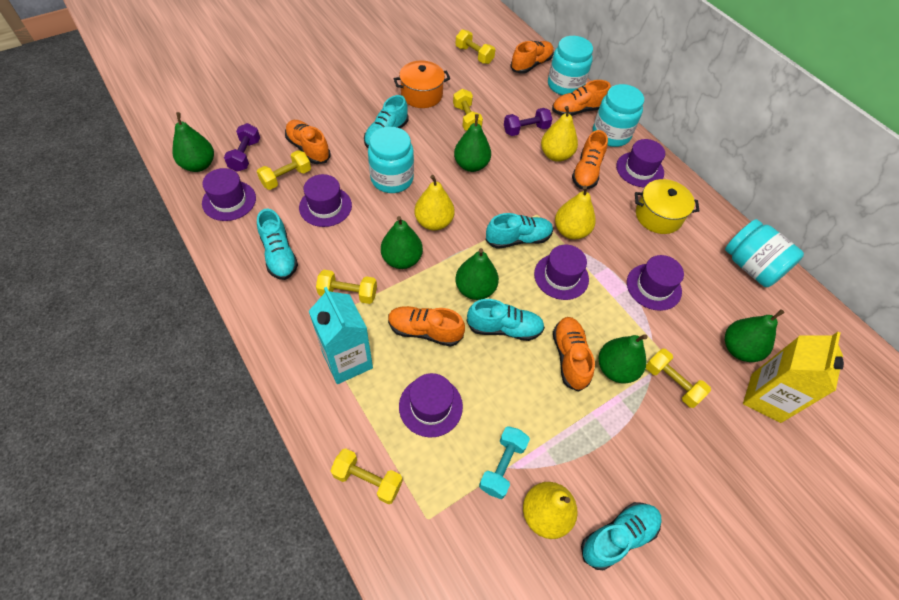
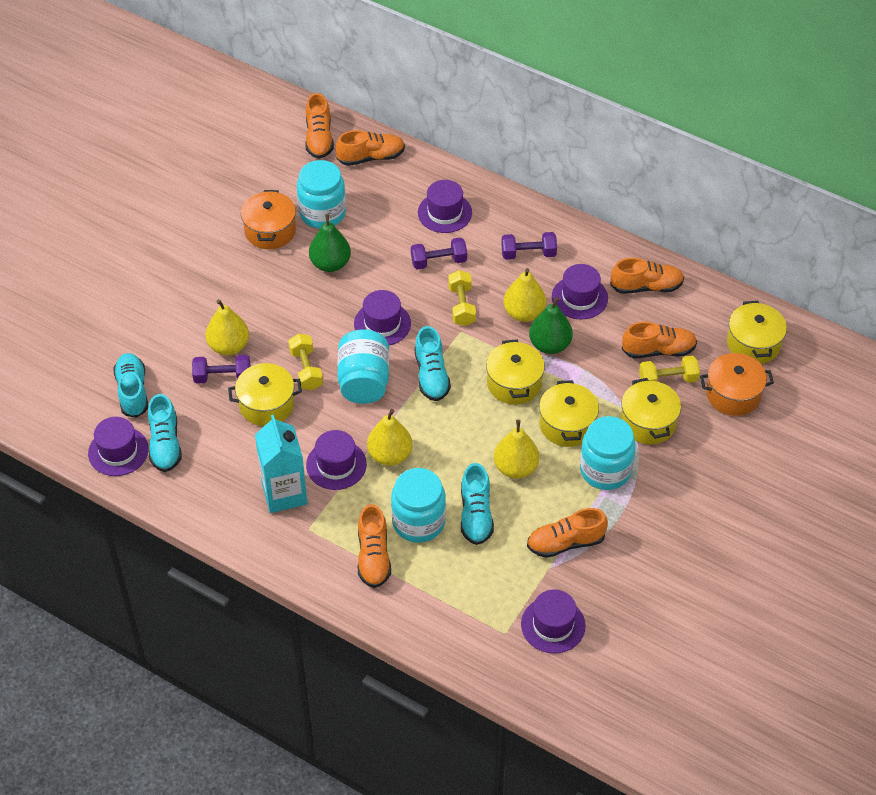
green pear: [172,112,214,172] [381,216,423,269] [454,114,491,172] [455,248,499,300] [598,334,648,383] [725,309,784,362] = 6 -> [309,214,351,272] [529,297,573,354] = 2
orange pot: [394,61,450,108] = 1 -> [241,190,296,249] [700,353,774,416] = 2
purple dumbbell: [224,123,260,172] [504,108,552,136] = 2 -> [192,355,251,384] [411,237,467,270] [501,232,557,260] = 3
turquoise dumbbell: [479,426,530,499] = 1 -> none = 0
turquoise shoe: [257,209,298,280] [364,95,409,148] [467,299,545,341] [485,213,553,249] [581,502,661,570] = 5 -> [113,353,148,418] [148,394,182,472] [414,326,451,401] [461,463,494,545] = 4
yellow carton: [743,332,844,423] = 1 -> none = 0
yellow dumbbell: [257,150,311,190] [316,270,377,304] [330,449,403,504] [453,89,483,131] [456,29,495,64] [646,349,711,408] = 6 -> [288,334,323,390] [448,270,476,326] [639,356,700,383] = 3
yellow pot: [635,179,699,234] = 1 -> [228,363,302,426] [486,339,545,405] [539,380,599,447] [621,378,681,444] [727,301,787,364] = 5

